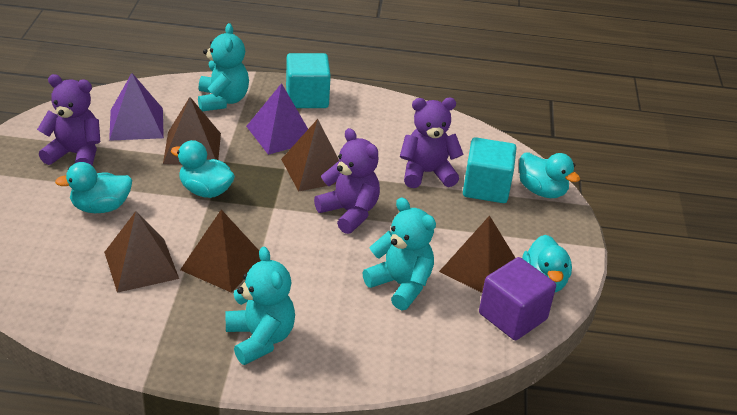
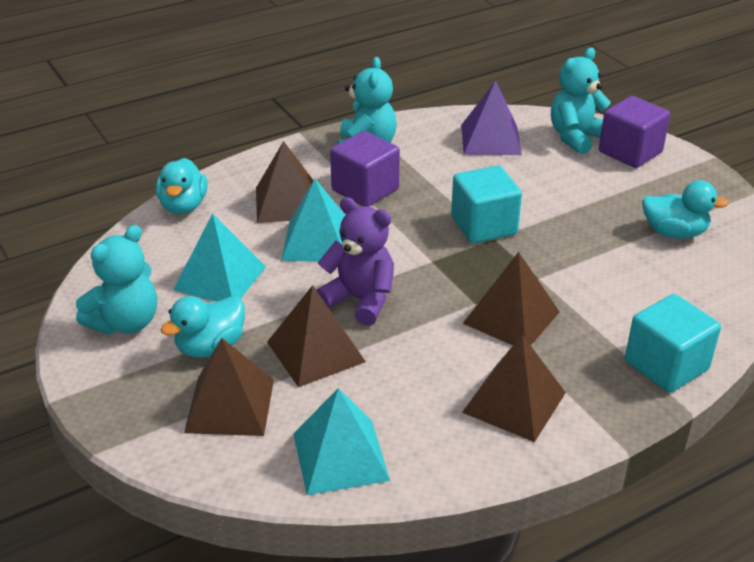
purple cube: [479,257,556,340] = 1 -> [330,131,400,207] [599,96,670,168] = 2
purple pyramid: [109,73,164,141] [246,83,308,155] = 2 -> [461,80,522,155] = 1
purple teddy bear: [37,74,100,165] [314,128,380,234] [400,98,464,188] = 3 -> [316,197,394,326] = 1
turquoise duck: [55,162,132,213] [171,140,235,198] [519,152,580,198] [522,235,572,292] = 4 -> [156,158,208,214] [161,296,245,358] [642,180,729,238] = 3
turquoise pyramid: none = 0 -> [173,213,266,302] [281,179,345,262] [293,388,390,495] = 3

